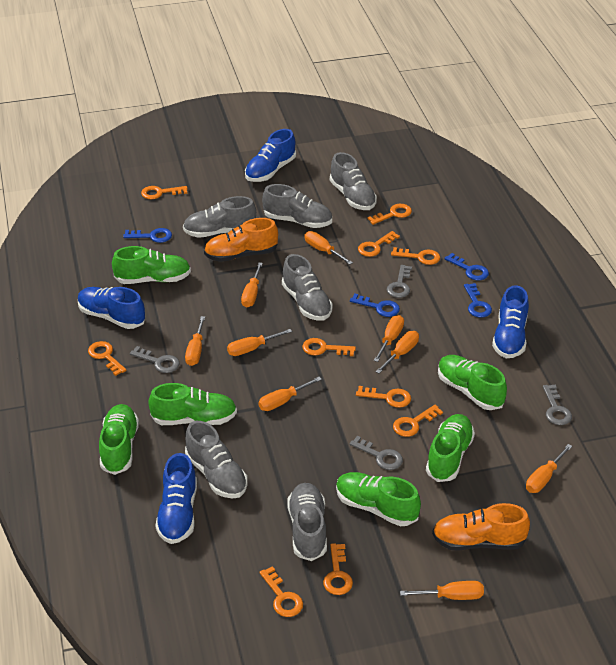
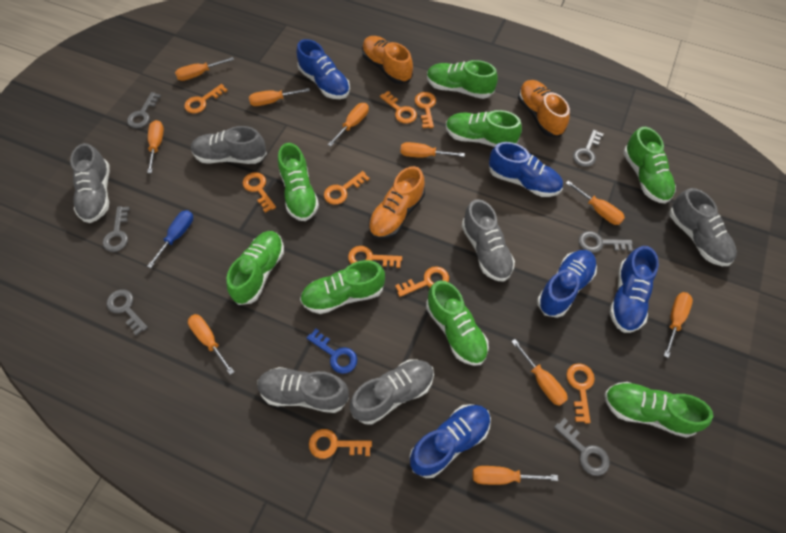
blue key: [123,228,172,243] [350,294,400,317] [444,253,489,280] [464,283,492,318] = 4 -> [307,329,357,374] = 1
blue screwdriver: none = 0 -> [147,210,193,268] = 1
blue shoe: [78,287,145,329] [155,453,197,544] [245,129,296,182] [492,285,529,358] = 4 -> [297,39,350,99] [409,404,491,478] [489,142,563,197] [537,250,597,318] [609,246,659,333] = 5
green shoe: [99,404,139,475] [112,246,191,284] [148,383,237,425] [336,472,421,526] [426,414,475,482] [438,355,507,410] = 6 -> [226,231,284,305] [278,143,319,221] [300,260,385,314] [426,280,489,366] [427,60,497,99] [446,110,522,147] [604,382,713,438] [623,127,676,204] = 8
grey key: [130,346,179,373] [350,436,403,470] [387,265,412,298] [543,385,572,425] = 4 -> [103,206,130,252] [107,289,148,336] [127,92,161,128] [554,418,610,476] [573,129,603,167] [578,231,633,253] = 6
orange key: [88,341,126,376] [141,186,188,199] [259,566,303,617] [302,338,356,356] [323,543,353,595] [356,386,411,408] [358,231,400,257] [367,204,412,225] [391,247,440,265] [393,405,443,437] = 10 -> [184,84,228,114] [243,172,276,213] [309,429,372,459] [324,171,370,205] [348,246,402,268] [380,91,417,124] [395,266,449,297] [415,92,436,128] [566,363,595,423] = 9
orange screwdriver: [185,316,205,366] [227,329,292,356] [241,263,263,308] [258,377,322,411] [304,231,353,264] [374,315,404,362] [375,331,419,374] [400,581,484,600] [526,444,572,493] = 9 -> [147,120,164,173] [175,57,234,81] [188,314,234,375] [249,88,310,106] [327,103,369,147] [401,142,465,158] [473,466,558,485] [511,339,568,406] [566,181,625,225] [664,292,693,358] = 10
orange shoe: [204,218,278,262] [432,503,530,551] = 2 -> [362,36,413,84] [368,166,425,239] [518,80,570,137] = 3

